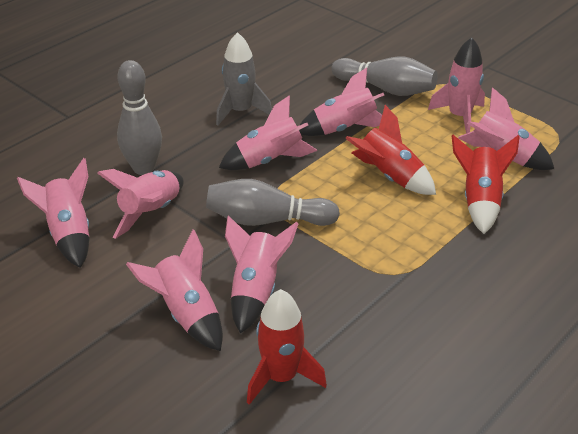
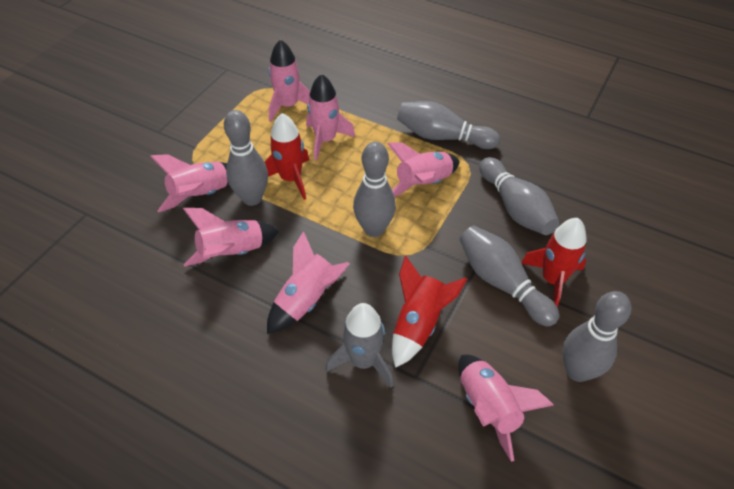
grey bowling pin: [117,60,162,175] [206,179,340,226] [331,56,438,96] = 3 -> [224,110,268,206] [353,142,396,237] [397,101,500,149] [460,226,559,327] [479,157,559,235] [562,291,631,382] = 6
pink rocket: [17,158,90,268] [97,169,184,239] [126,229,223,351] [219,95,317,170] [225,215,299,333] [299,68,384,136] [428,37,485,133] [458,87,554,170] = 8 -> [150,154,229,212] [183,208,279,267] [267,231,349,334] [269,39,310,122] [306,74,355,161] [387,142,459,197] [458,355,554,462] = 7

